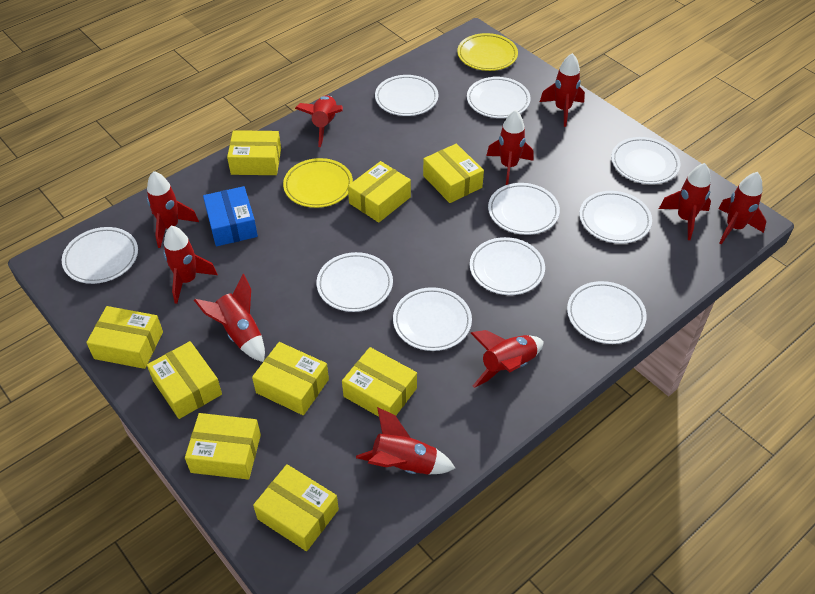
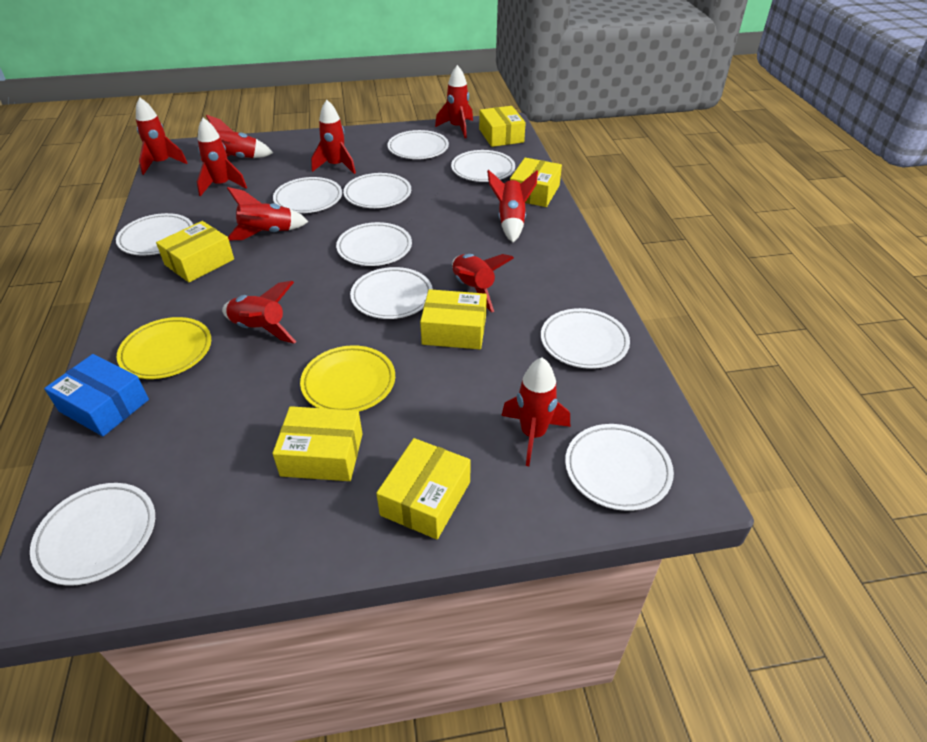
yellow box: [86,306,163,369] [147,341,222,419] [185,413,261,480] [227,130,281,175] [252,342,329,415] [253,464,339,551] [342,347,417,417] [348,161,411,223] [423,144,484,203] = 9 -> [156,221,234,283] [273,406,363,481] [376,438,471,539] [420,289,487,349] [479,106,526,147] [510,158,562,207] = 6

